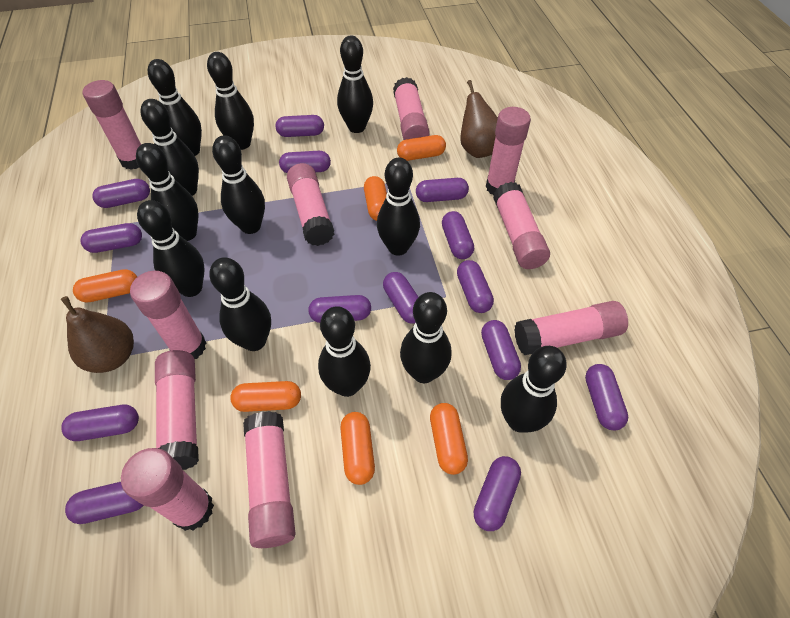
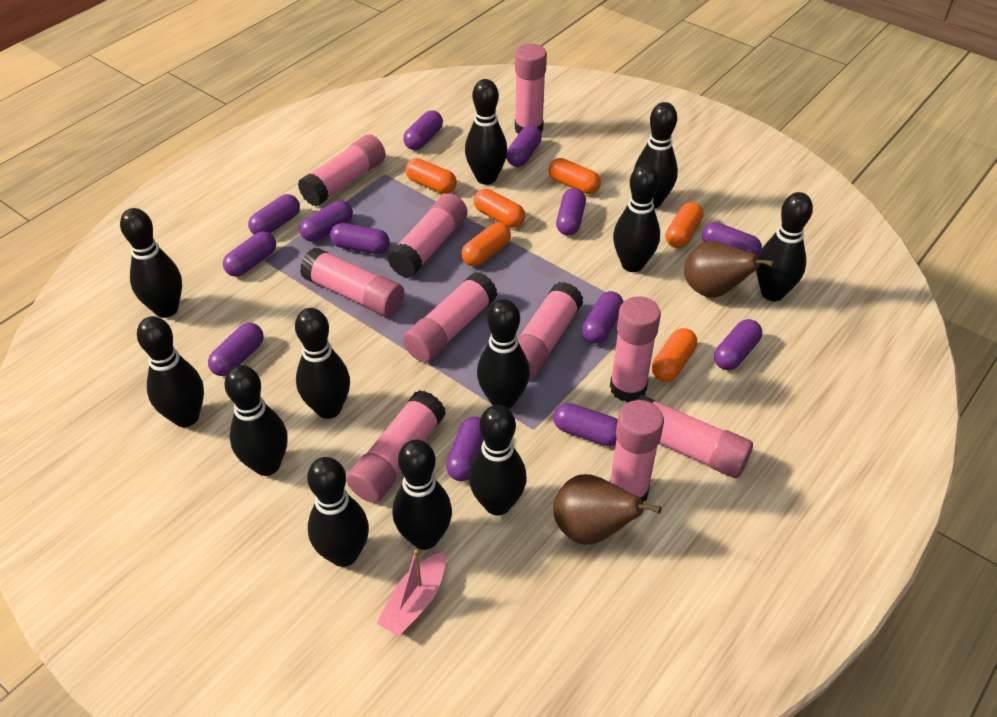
pink boat: none = 0 -> [376,550,445,636] = 1
purple capsule: [61,405,139,441] [65,482,144,524] [81,223,142,253] [92,179,150,208] [275,115,324,137] [279,151,331,173] [308,295,371,323] [383,272,418,324] [416,178,469,202] [442,211,474,259] [457,260,494,313] [474,456,521,531] [481,320,521,380] [585,364,628,431] = 14 -> [208,323,264,376] [223,231,276,277] [248,194,300,234] [299,200,353,242] [330,223,390,254] [403,110,443,150] [446,416,484,481] [506,125,542,167] [553,403,618,446] [556,188,586,235] [582,291,623,344] [702,222,762,256] [714,319,762,370] = 13

